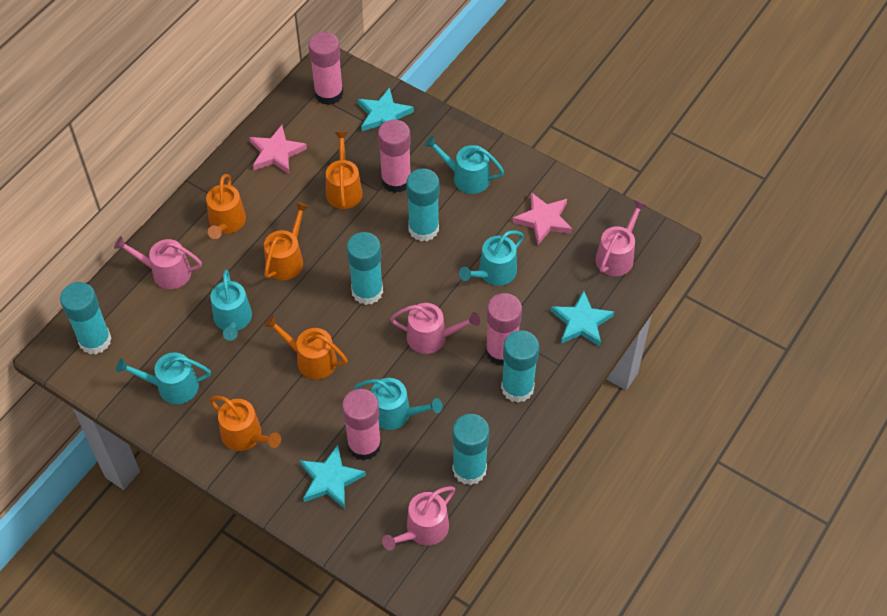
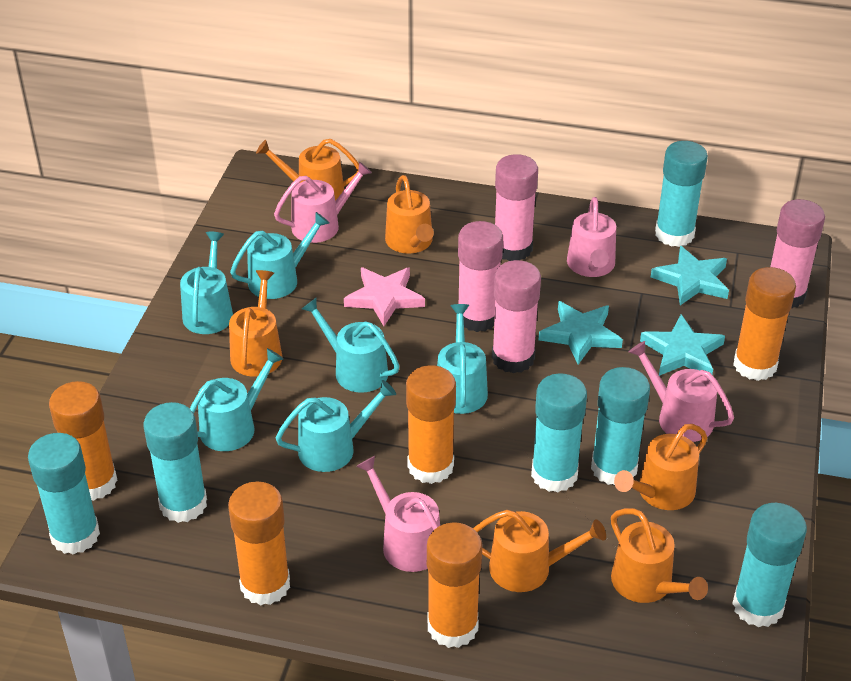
orange glue stick: none = 0 -> [49,381,118,501] [228,482,290,606] [406,365,456,484] [427,522,482,648] [733,267,796,381] = 5
orange watering can: [206,174,246,239] [209,396,281,451] [264,202,309,280] [264,315,348,379] [326,132,363,209] = 5 -> [229,270,283,377] [256,139,359,201] [385,175,434,254] [473,510,606,592] [611,508,708,603] [614,424,707,510] = 6
pink star: [249,125,307,174] [513,192,572,245] = 2 -> [344,267,425,326] = 1
turquoise glue stick: [60,282,112,354] [347,232,383,305] [406,168,439,241] [452,414,490,485] [501,330,539,403] = 5 -> [28,433,100,555] [144,402,207,523] [531,374,587,492] [591,367,650,485] [655,141,708,247] [732,503,807,627] = 6
turquoise watering can: [116,352,211,404] [210,270,252,341] [354,378,442,430] [424,136,504,194] [459,231,524,286] = 5 -> [180,232,233,334] [190,348,283,451] [230,212,329,299] [276,380,396,472] [302,298,399,393] [437,304,488,414] = 6

